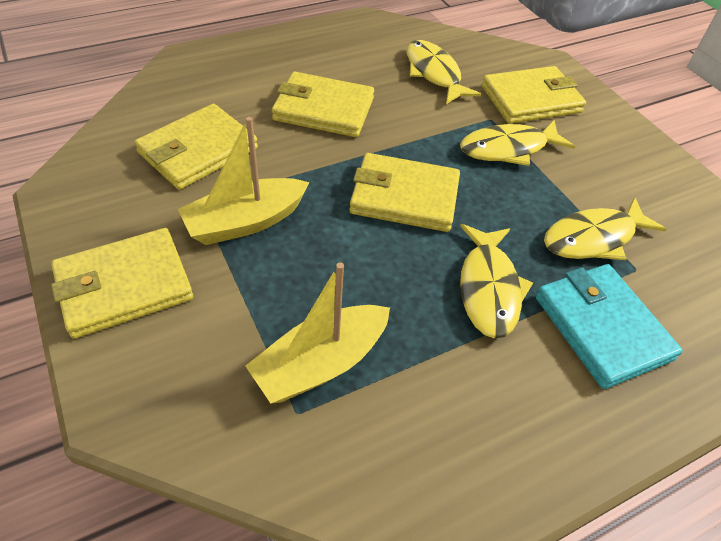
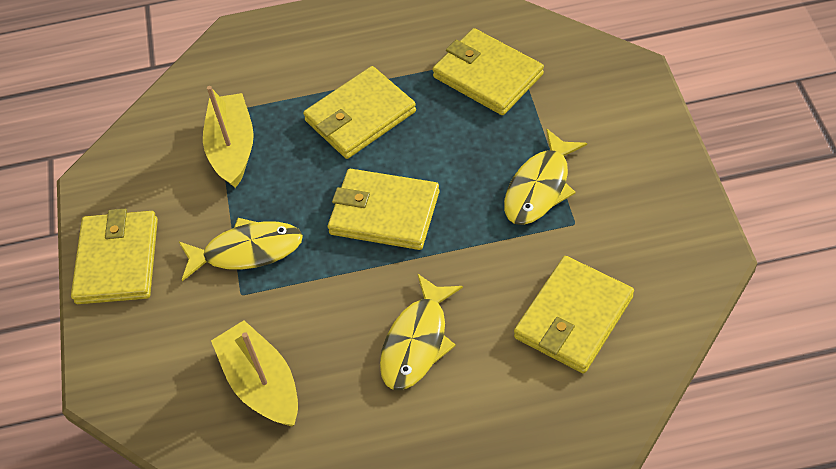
turquoise wallet: [536,264,683,389] = 1 -> none = 0
yellow fish: [407,40,481,104] [460,120,575,166] [460,224,533,339] [544,197,667,261] = 4 -> [178,218,303,281] [380,273,463,390] [504,128,587,225] = 3

